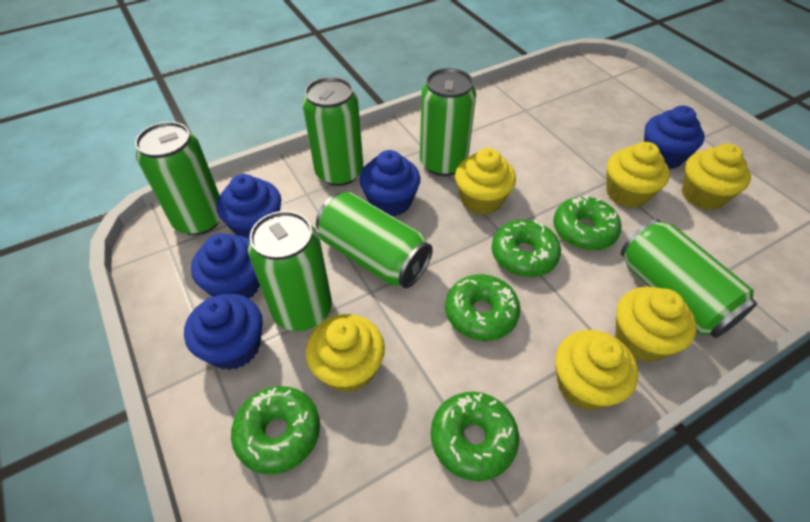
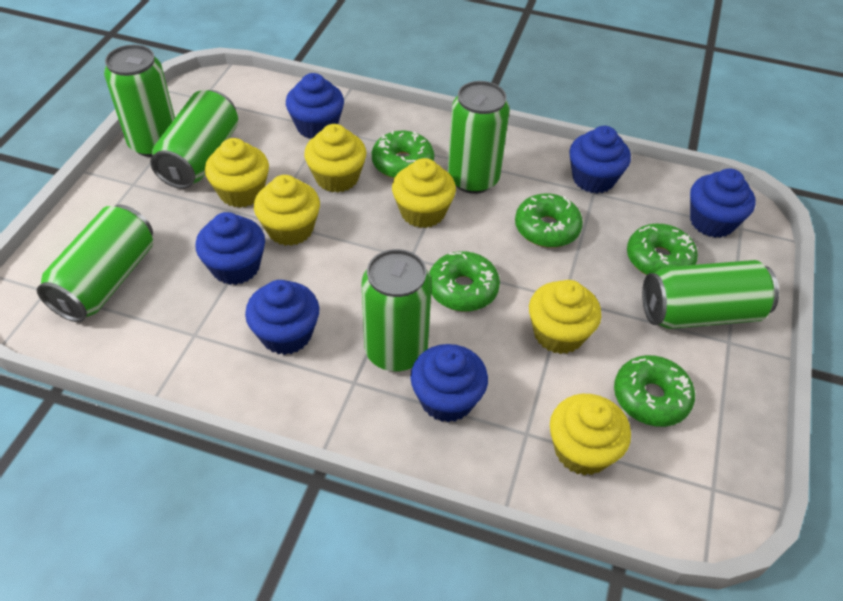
blue cupcake: [184,294,263,370] [191,233,260,299] [217,174,281,239] [359,150,420,216] [644,105,705,169] = 5 -> [195,212,265,285] [245,280,319,355] [286,73,344,139] [410,344,488,423] [569,126,631,193] [690,168,756,238] = 6

